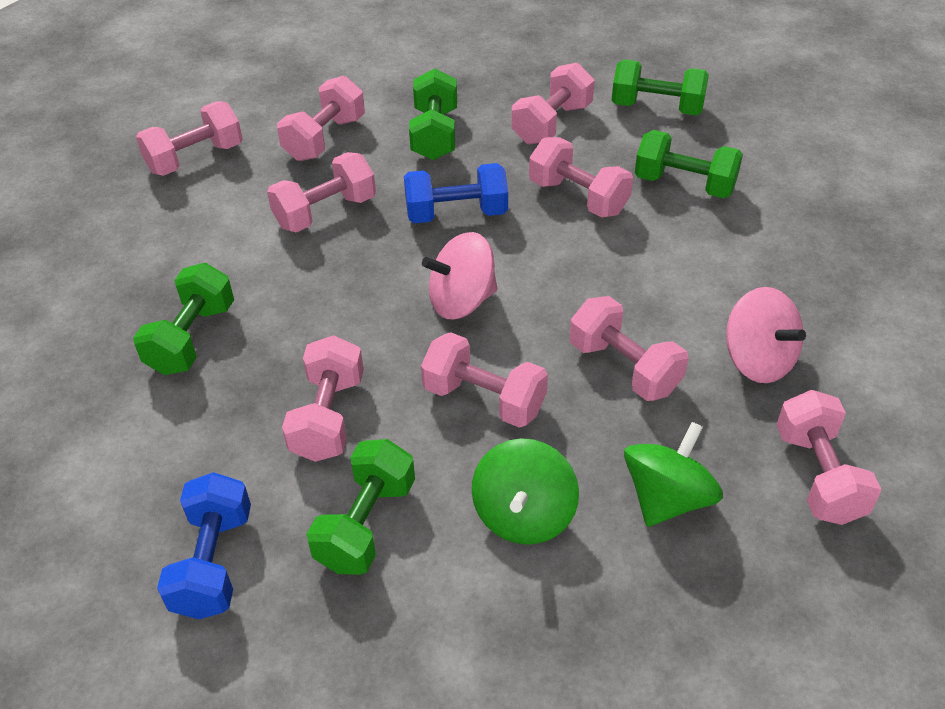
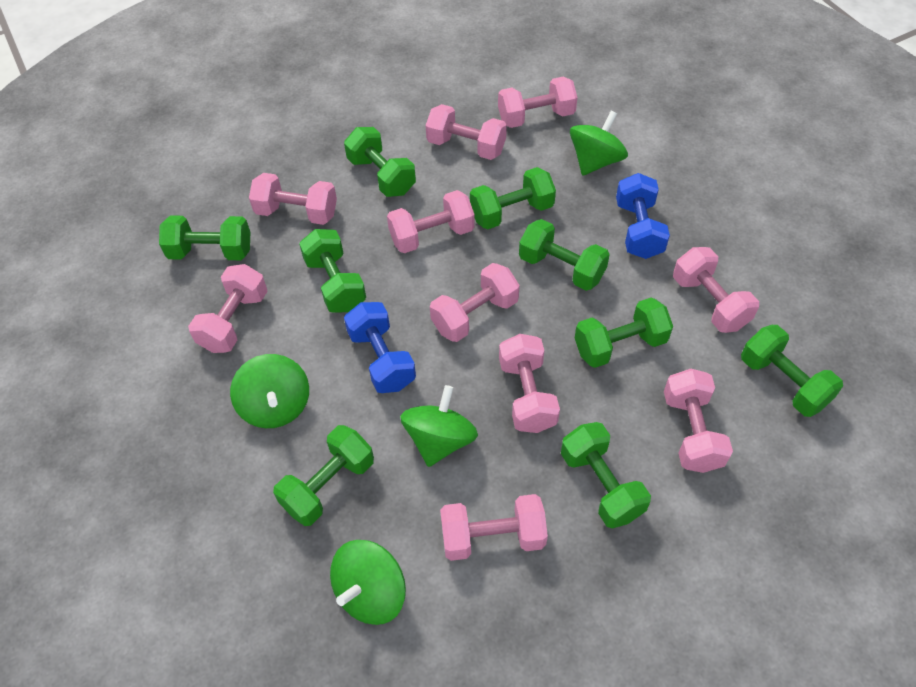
green dumbbell: [133,263,234,375] [306,439,415,575] [409,68,457,160] [612,59,709,116] [635,130,743,198] = 5 -> [159,215,250,260] [273,425,374,526] [299,229,366,313] [344,127,416,197] [470,167,556,229] [519,219,610,291] [561,422,651,528] [575,297,673,368] [741,325,843,417] = 9
green spinning top: [472,438,579,545] [624,422,723,527] = 2 -> [230,354,309,428] [330,540,406,625] [400,385,478,467] [570,111,628,176] = 4
pink dumbbell: [136,101,243,176] [267,152,376,233] [277,76,365,161] [282,335,364,462] [421,332,548,428] [512,63,594,144] [529,137,633,218] [570,296,689,401] [776,390,881,525] = 9 -> [188,264,268,353] [249,173,337,225] [387,190,475,253] [425,104,507,160] [430,263,520,342] [440,494,548,561] [498,76,578,128] [499,334,560,433] [664,369,733,473] [673,247,759,333] = 10
pink spinning top: [422,232,498,319] [726,287,806,383] = 2 -> none = 0

